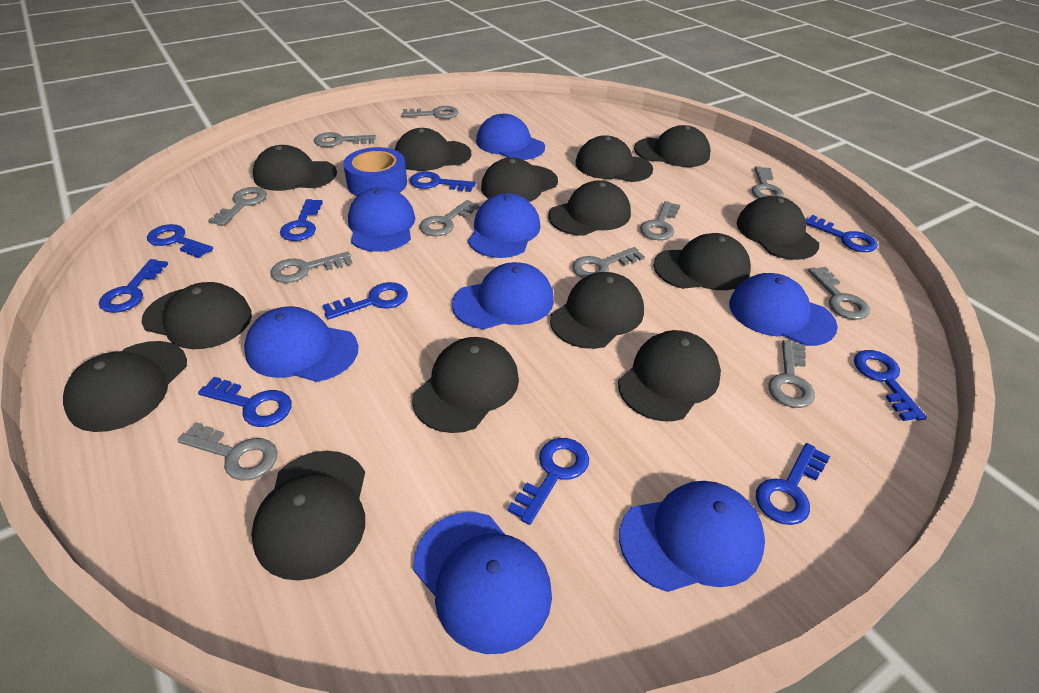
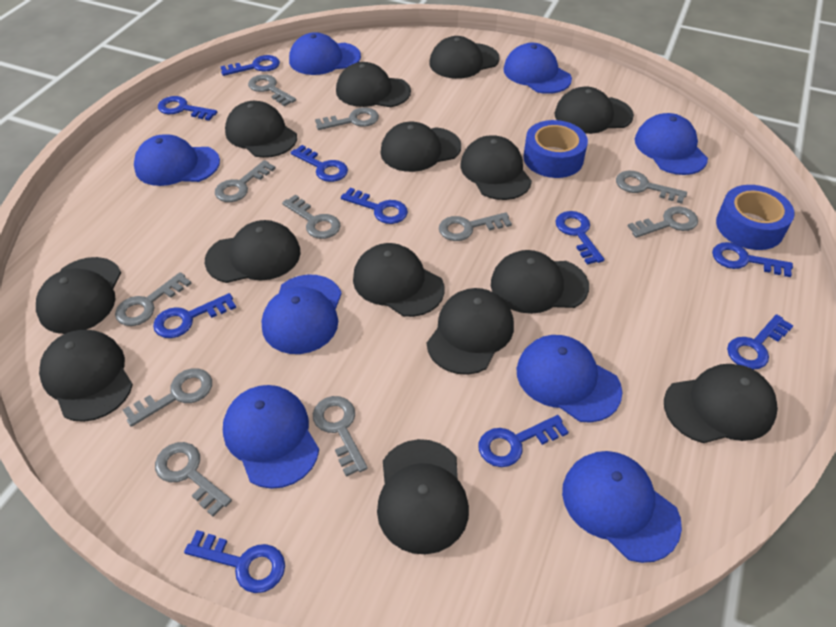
blue tape: [343,147,407,196] = 1 -> [523,120,588,178] [716,185,795,250] = 2

